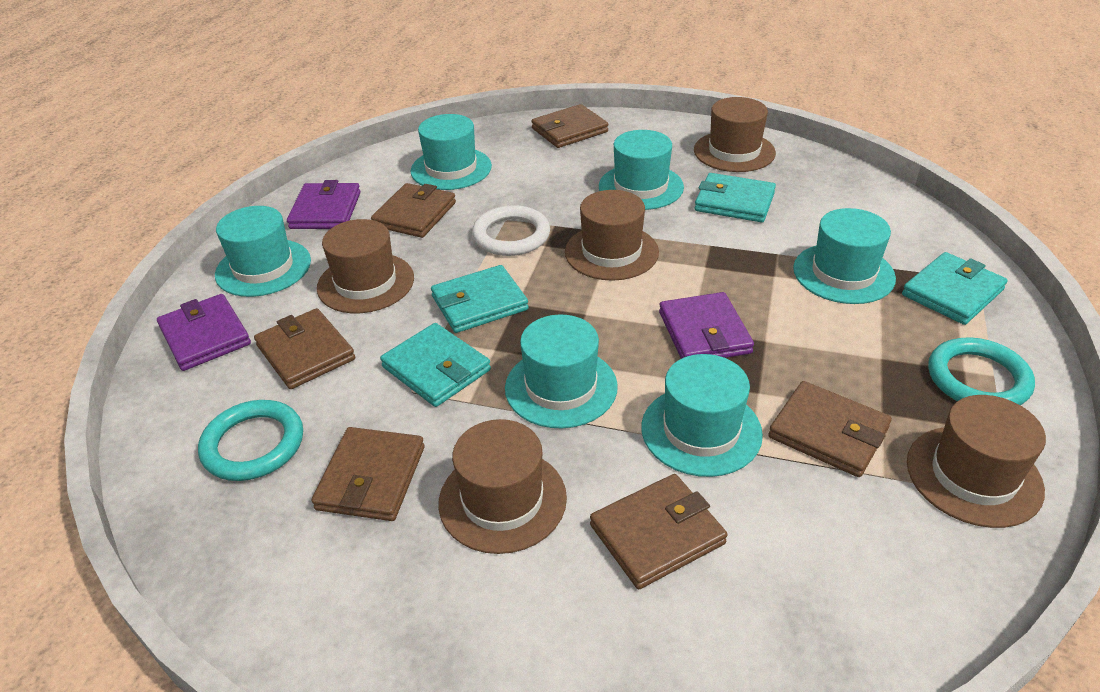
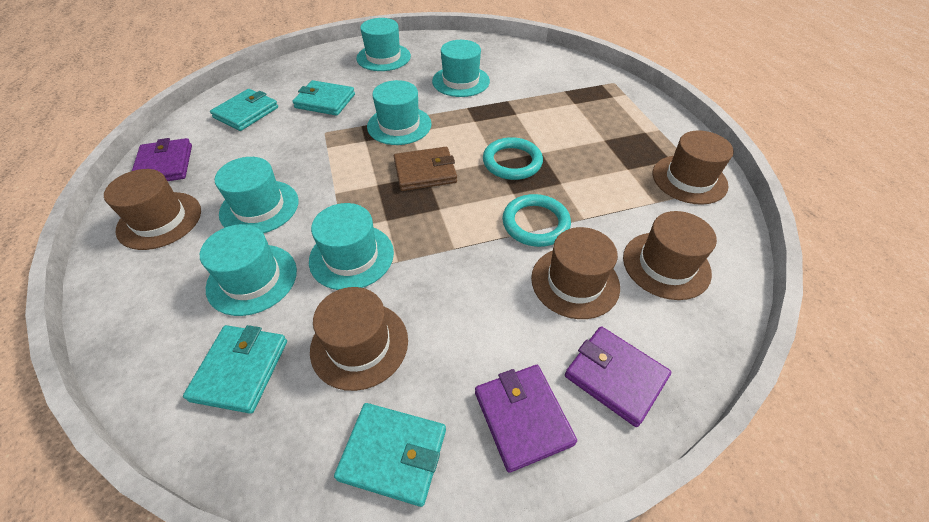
brown wallet: [254,308,355,389] [311,427,425,521] [371,183,456,238] [531,104,608,148] [590,474,727,589] [768,381,892,477] = 6 -> [394,147,457,191] = 1
white ring: [472,205,550,256] = 1 -> none = 0

